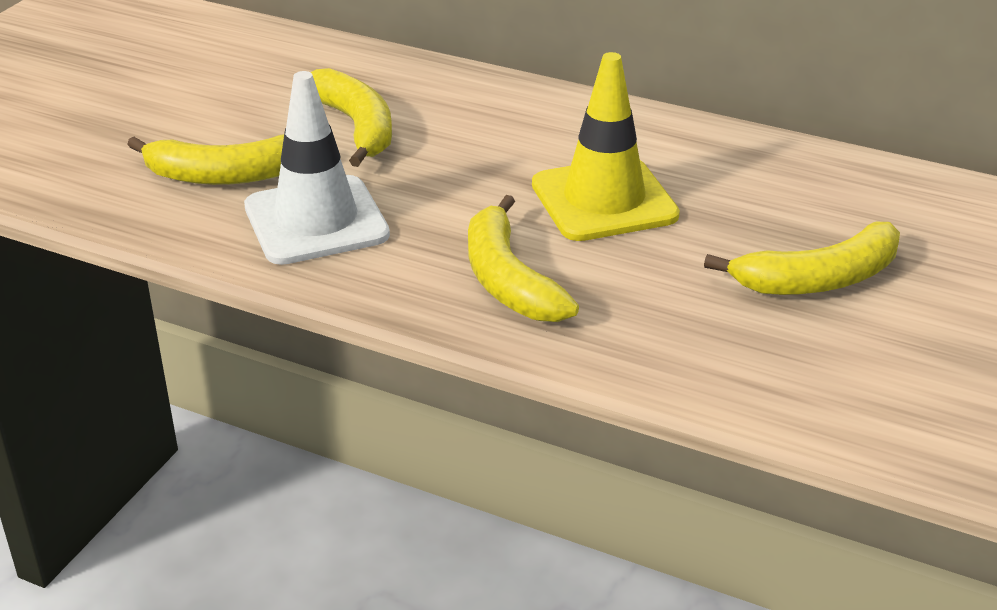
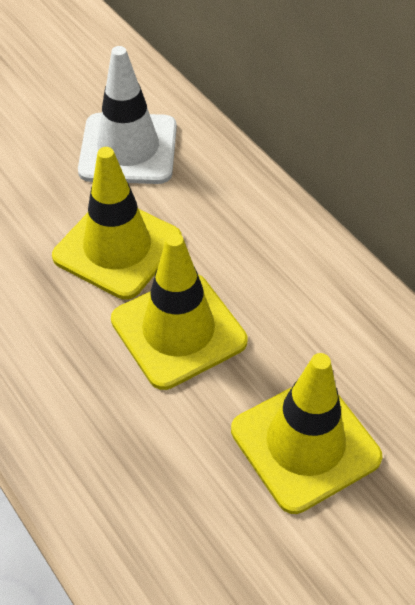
yellow banana: [127,135,284,185] [311,68,392,167] [468,195,579,322] [704,222,900,295] = 4 -> none = 0
yellow traffic cone: [532,52,680,241] = 1 -> [52,147,182,300] [111,233,247,390] [231,353,382,514] = 3

